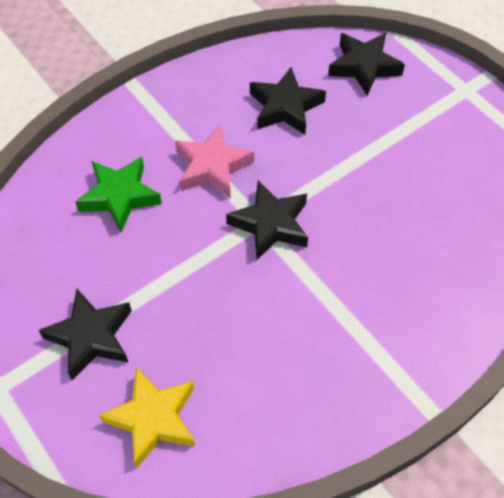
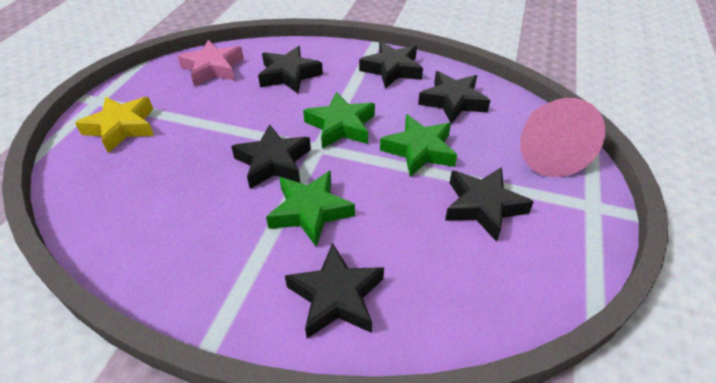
black star: [39,289,132,380] [226,180,308,260] [250,67,326,134] [328,33,405,96] = 4 -> [231,124,311,189] [258,46,323,93] [285,243,384,339] [359,41,423,88] [418,71,491,124] [445,167,534,242] = 6
green star: [75,157,162,232] = 1 -> [266,171,355,247] [303,92,375,148] [380,114,457,177] = 3
pink cone: none = 0 -> [520,98,605,177] = 1

